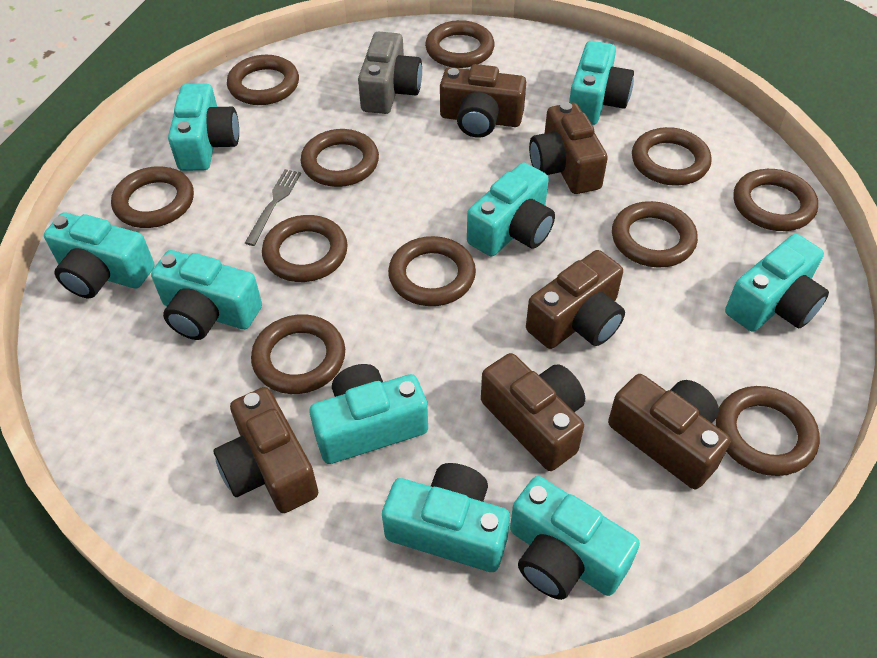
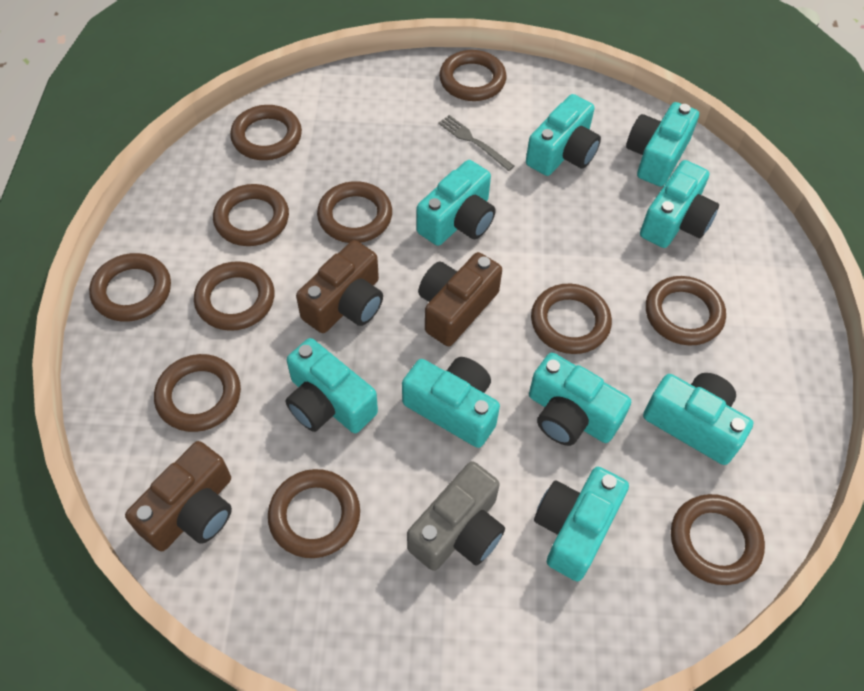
brown camera: [213,387,318,513] [440,64,526,138] [481,353,585,471] [526,250,625,349] [529,102,608,194] [608,374,731,489] = 6 -> [125,441,232,551] [296,240,383,333] [418,252,502,346] = 3

